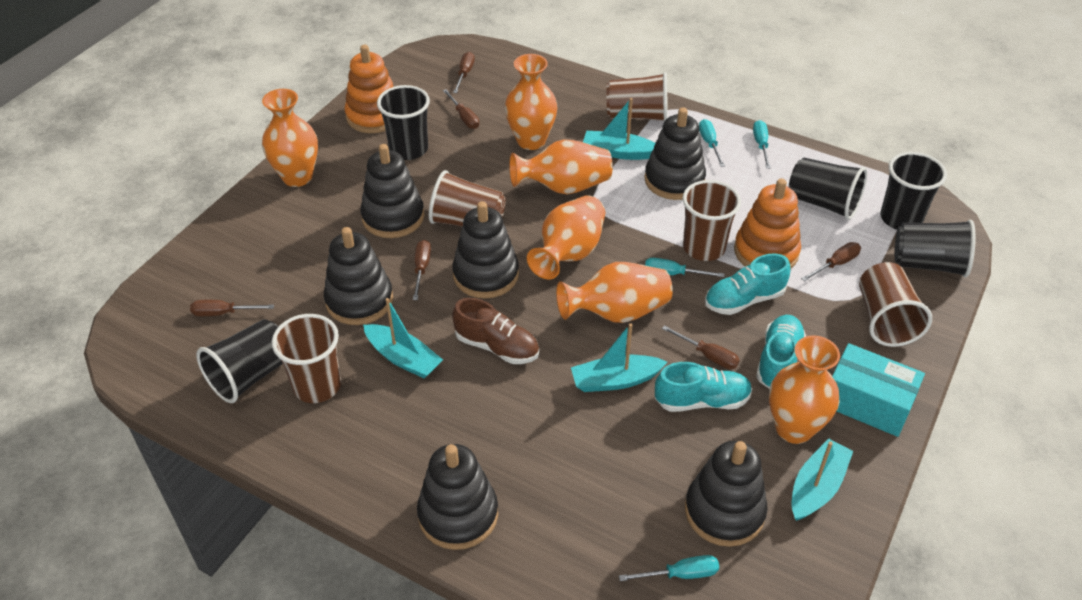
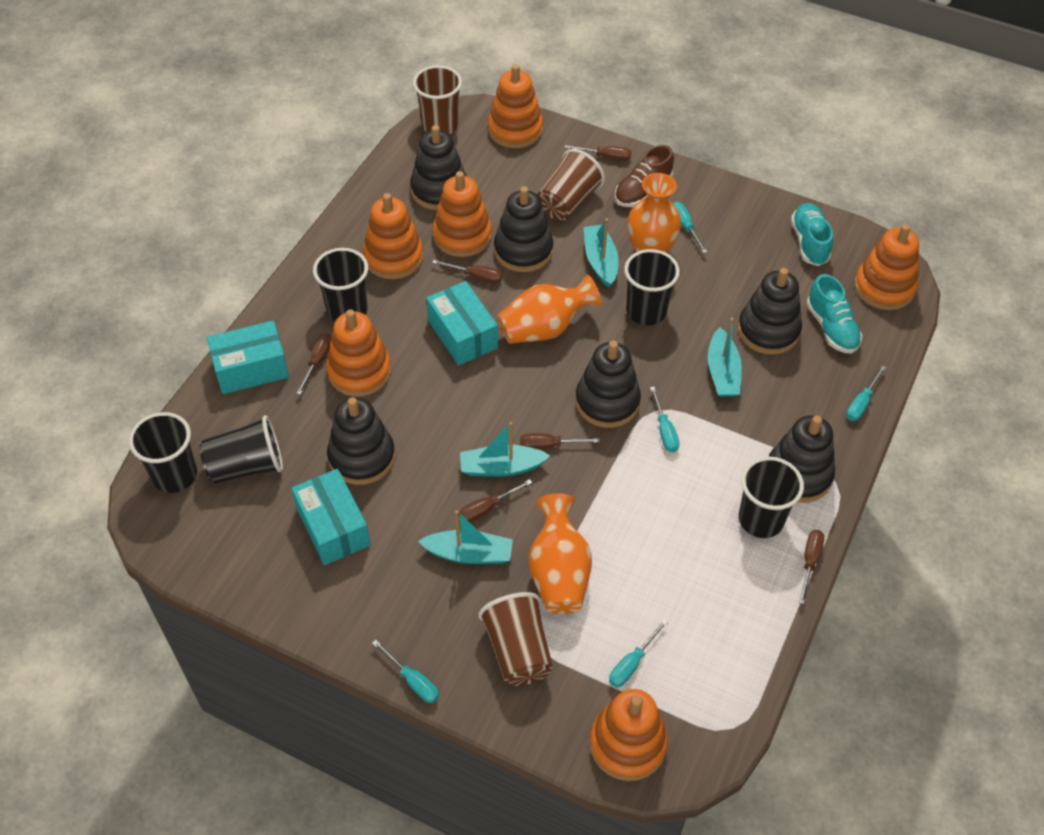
brown cup: [272,314,341,403] [429,170,506,227] [606,72,668,122] [683,180,741,261] [859,262,932,347] = 5 -> [413,65,462,134] [478,592,553,686] [537,149,605,220] = 3
orange stacking toy: [344,45,394,133] [734,178,801,268] = 2 -> [326,309,391,397] [363,193,424,279] [433,171,492,257] [488,64,543,148] [589,689,668,781] [854,224,919,310] = 6
orange vase: [262,89,318,187] [505,54,557,150] [509,139,613,194] [527,195,605,279] [556,262,673,323] [769,335,840,444] = 6 -> [497,274,602,344] [528,493,592,614] [627,173,681,253] = 3
turquoise box: [832,343,925,437] = 1 -> [207,320,289,394] [291,469,370,565] [426,281,498,366] = 3
turquoise screwdriver: [619,555,719,581] [645,258,725,277] [699,119,725,167] [753,120,771,168] = 4 -> [372,640,439,703] [609,620,668,687] [650,387,679,452] [673,202,707,253] [846,365,887,421] = 5
turquoise shoe: [655,362,752,412] [705,253,791,315] [756,315,806,389] = 3 -> [791,203,833,266] [806,274,862,354] = 2

